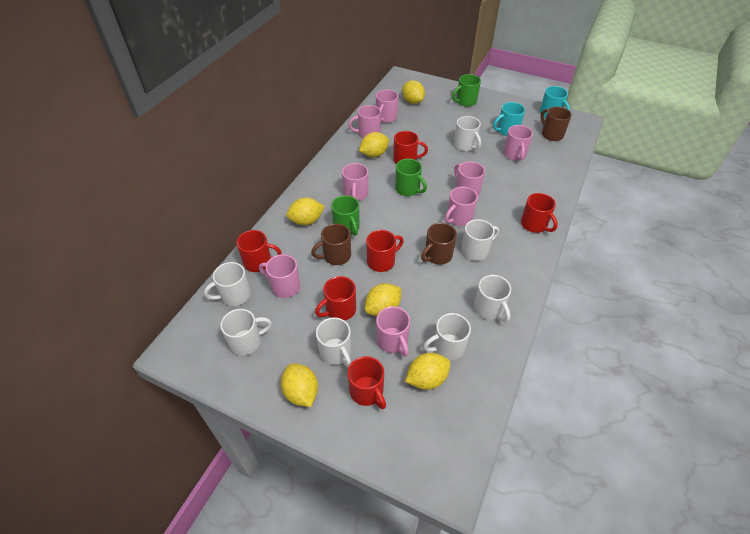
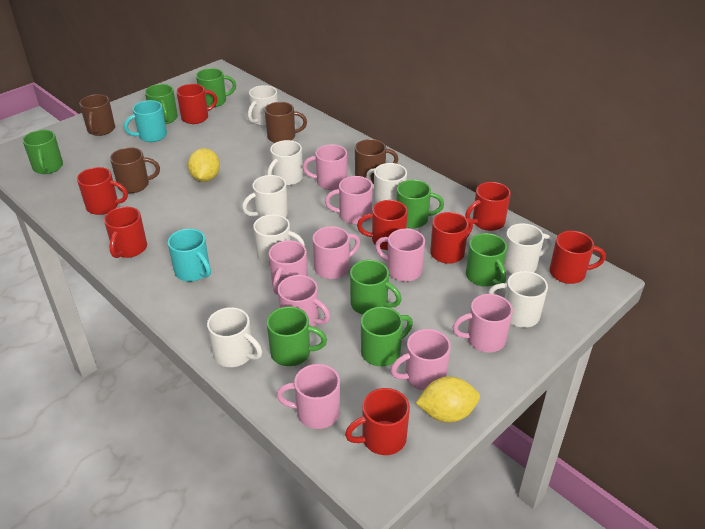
brown mug: [311,224,351,265] [421,223,457,264] [541,107,572,141] = 3 -> [79,94,115,136] [110,147,160,193] [265,102,307,143] [355,139,399,184] = 4
green mug: [331,195,360,236] [395,159,427,196] [452,74,481,107] = 3 -> [23,130,63,174] [145,84,178,124] [196,68,236,107] [267,306,327,366] [350,260,402,315] [361,307,413,366] [396,180,444,228] [466,233,507,287] = 8
pink mug: [259,254,300,298] [342,163,368,201] [348,105,381,138] [376,90,398,123] [376,306,410,357] [445,187,478,226] [454,161,485,196] [503,125,533,161] = 8 -> [269,240,308,295] [276,364,340,429] [278,275,330,327] [302,144,347,190] [313,226,360,279] [325,176,373,224] [375,229,425,282] [391,329,451,390] [452,294,513,352] = 9
red mug: [236,230,282,272] [315,276,356,321] [348,356,386,409] [366,230,404,272] [393,131,428,164] [521,193,558,233] = 6 -> [77,167,128,215] [104,207,147,258] [176,84,217,124] [345,388,410,455] [357,200,408,250] [430,212,473,264] [465,182,511,231] [550,231,606,284] = 8
white mug: [204,262,251,306] [220,309,272,356] [316,317,351,367] [423,313,471,360] [454,116,481,151] [461,219,499,261] [474,275,511,322] = 7 -> [207,307,262,367] [242,175,288,218] [248,85,278,126] [253,214,305,266] [267,140,303,186] [366,163,407,204] [488,271,548,328] [504,223,552,274] = 8
yellow lemon: [281,364,318,407] [286,198,325,225] [359,132,389,157] [365,283,401,316] [402,80,425,104] [405,353,451,390] = 6 -> [188,148,220,182] [416,376,480,423] = 2

